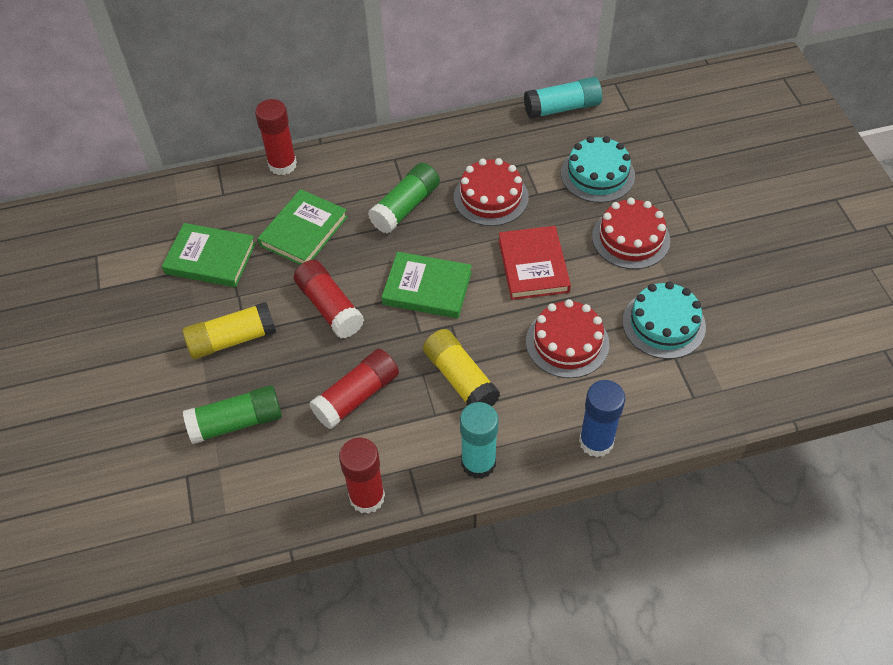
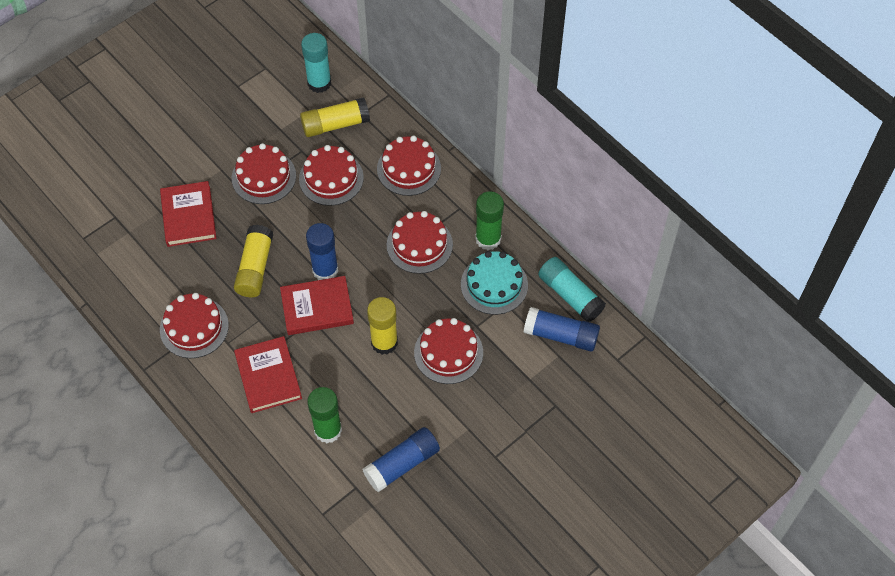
blue glue stick: [579,380,625,457] = 1 -> [306,223,338,280] [363,427,440,492] [524,307,600,351] = 3
green book: [162,223,256,287] [258,189,348,265] [382,252,472,319] = 3 -> none = 0
red book: [499,226,571,300] = 1 -> [160,181,216,247] [234,336,302,413] [280,276,354,335] = 3
red cake: [454,158,529,226] [526,299,609,378] [592,198,670,269] = 3 -> [160,293,229,358] [232,143,296,204] [299,145,364,206] [377,136,441,196] [387,211,453,274] [414,318,483,384] = 6
red glue stick: [255,99,297,175] [294,260,364,338] [309,349,399,429] [339,438,385,514] = 4 -> none = 0
turquoise cake: [561,136,635,203] [623,281,706,359] = 2 -> [461,251,528,315] = 1
yellow glue stick: [182,302,276,359] [423,329,500,406] = 2 -> [234,225,273,297] [300,97,370,137] [367,297,398,355] = 3

